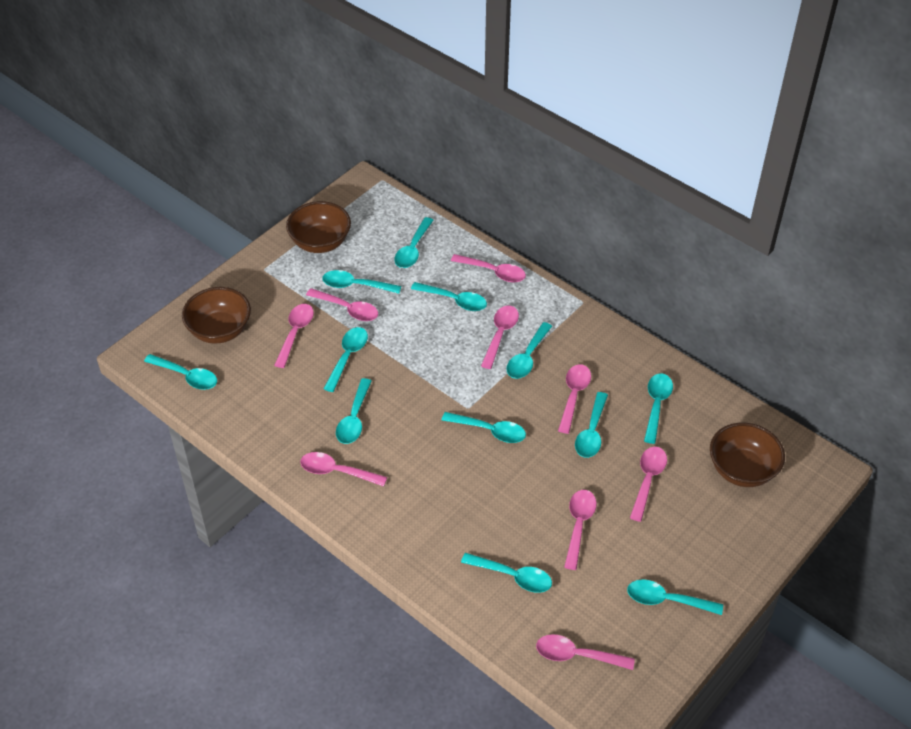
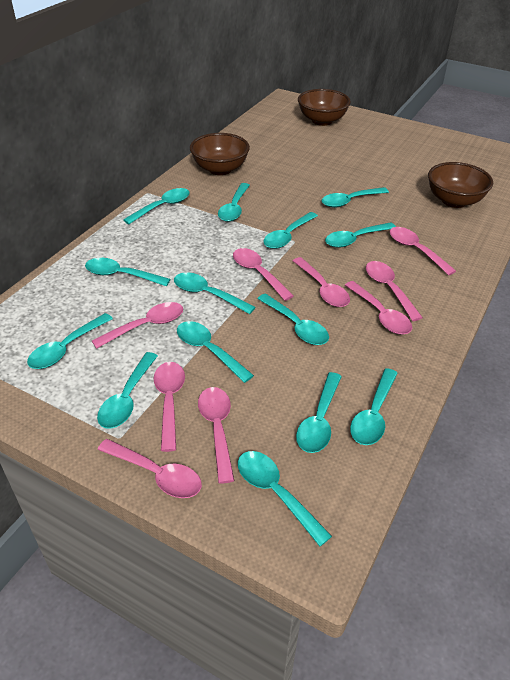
turquoise spoon: [144,354,217,390] [322,270,401,294] [323,327,368,392] [336,378,372,444] [394,217,433,268] [411,282,487,311] [442,412,526,443] [461,553,552,593] [506,322,552,379] [575,392,608,458] [627,580,723,615] [644,373,673,444] = 12 -> [27,313,113,369] [85,258,171,287] [97,352,158,429] [123,188,190,224] [174,272,255,314] [177,321,254,383] [218,183,250,222] [238,451,332,546] [257,293,329,345] [264,212,318,249] [296,372,342,453] [322,187,389,208] [325,222,396,248] [350,368,398,445] = 14

